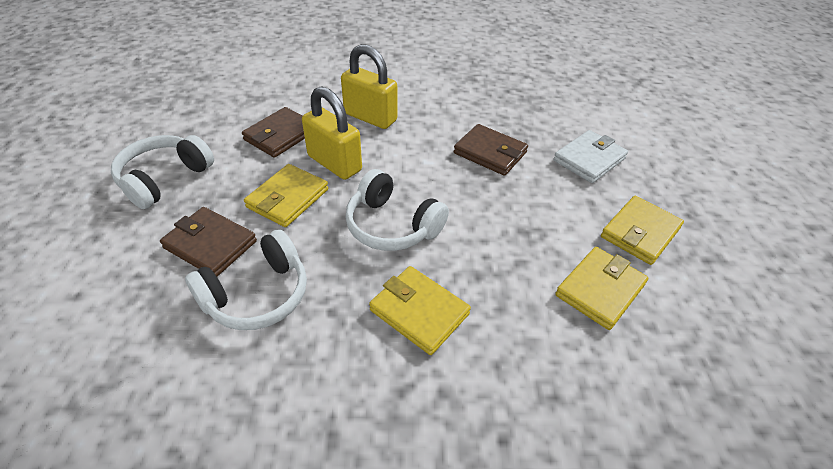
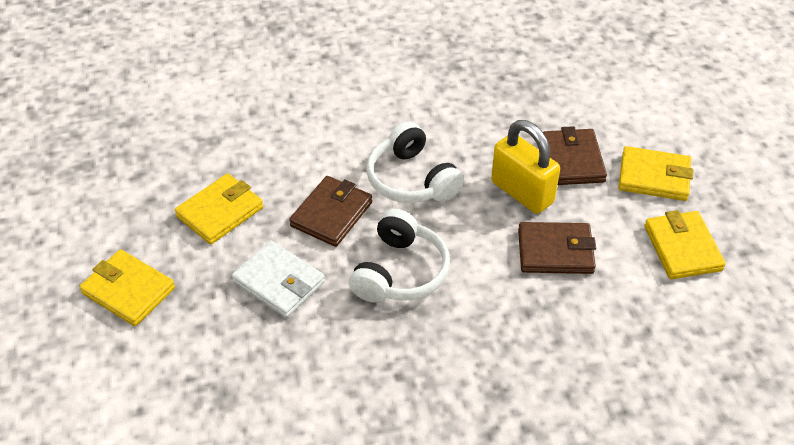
white headphones: [111,135,214,209] [185,229,307,330] [345,169,449,251] = 3 -> [349,209,450,303] [366,122,464,203] = 2
yellow padlock: [302,86,362,180] [341,44,397,129] = 2 -> [491,120,560,214] = 1

